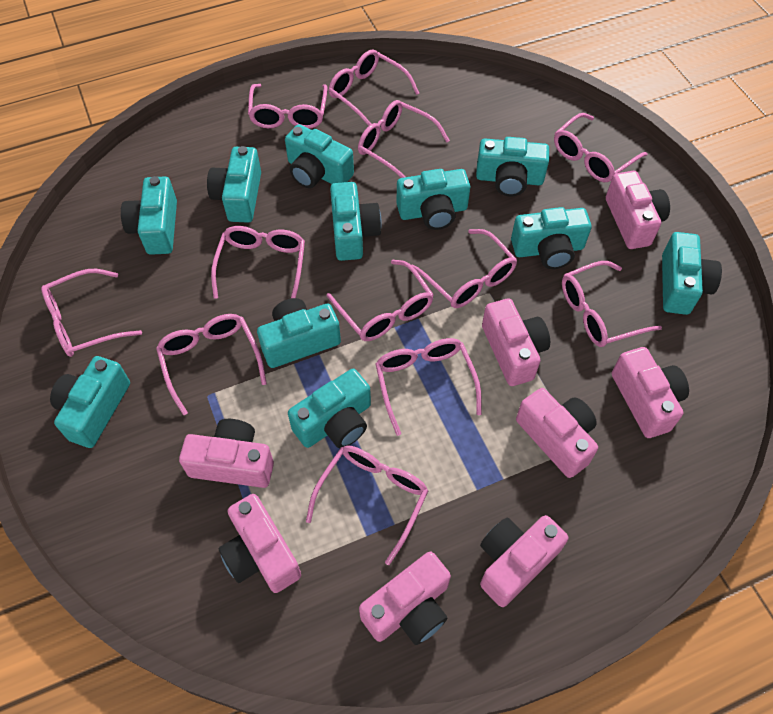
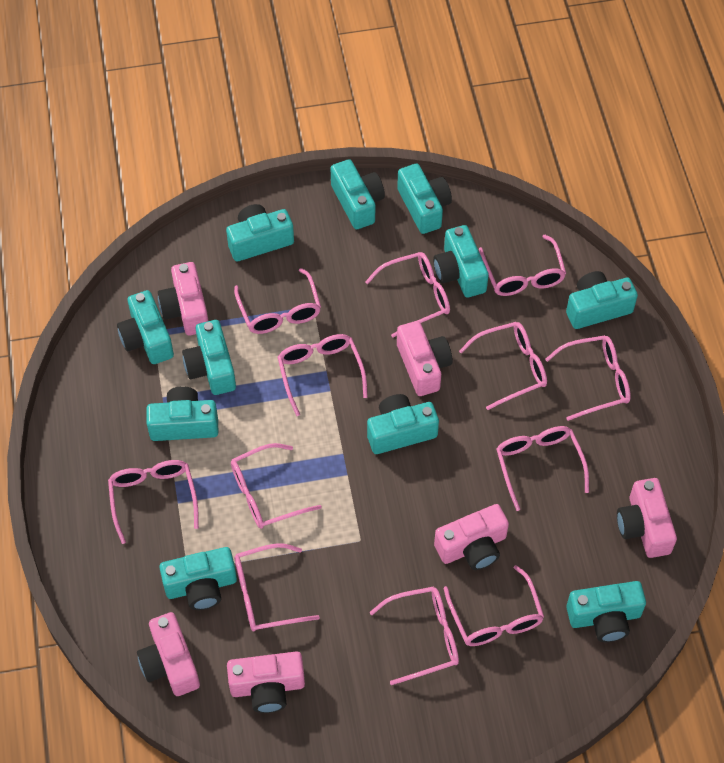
pink camera: [179,419,274,488] [219,494,301,593] [359,552,451,645] [480,515,568,607] [482,298,550,386] [516,388,598,478] [606,171,670,249] [612,347,689,438] = 8 -> [137,612,200,696] [158,262,208,335] [227,651,305,713] [397,321,453,396] [434,504,509,570] [617,478,677,558] = 6

